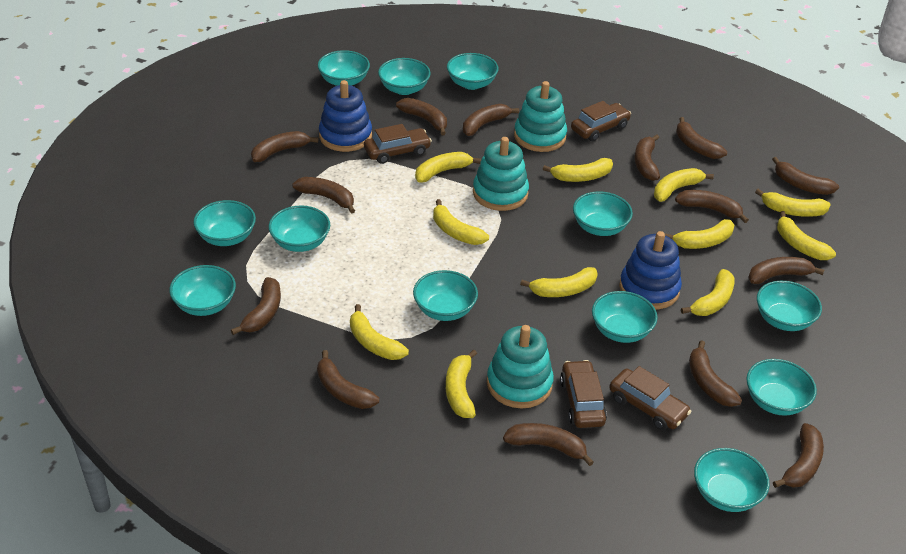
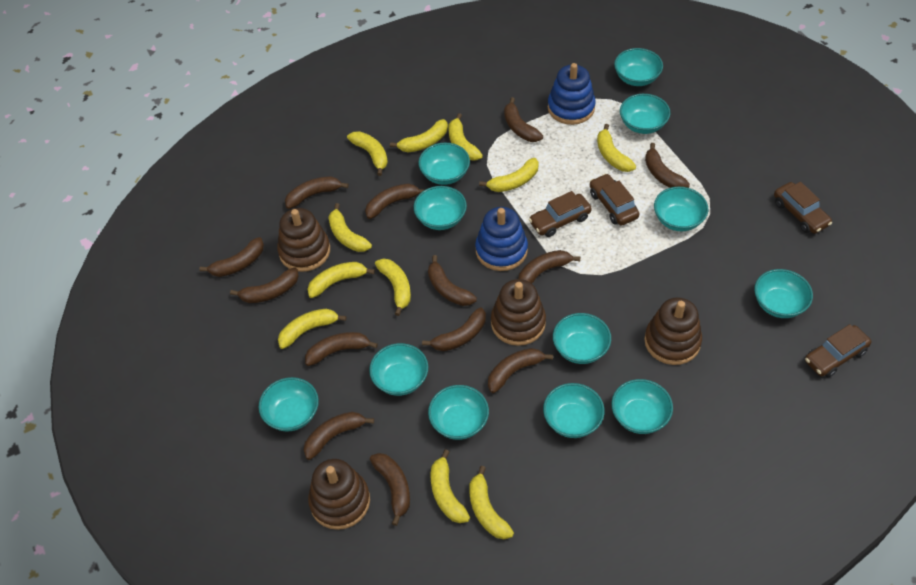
brown banana: [231,277,281,335] [251,131,318,162] [292,177,355,214] [317,350,379,409] [396,98,447,135] [463,104,519,136] [503,423,594,466] [635,134,660,181] [675,190,749,223] [676,117,727,159] [689,340,742,407] [748,257,824,284] [772,157,839,195] [773,423,824,488] = 14 -> [199,237,264,277] [230,268,299,303] [285,176,349,209] [304,412,374,460] [305,332,378,366] [365,183,424,219] [370,453,410,526] [422,307,486,351] [428,255,477,306] [488,348,553,393] [504,97,543,142] [518,250,580,283] [645,143,690,188] = 13
brown stacking toy: none = 0 -> [277,208,330,272] [308,459,370,530] [491,279,546,346] [644,297,702,365] = 4
turquoise stacking toy: [473,137,529,211] [487,325,554,409] [514,81,567,152] = 3 -> none = 0

